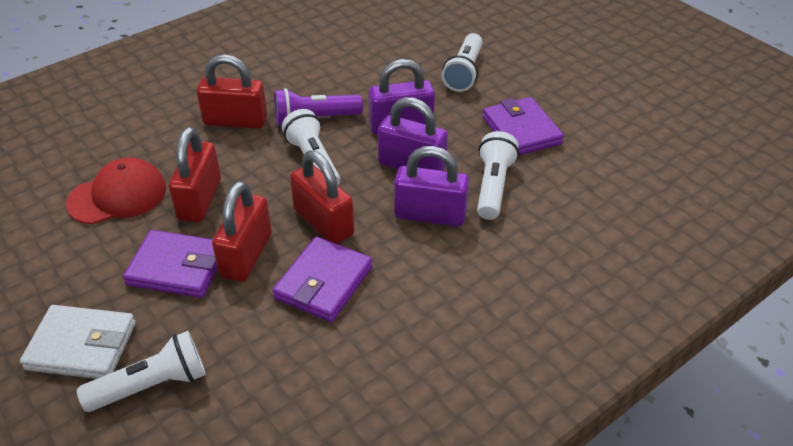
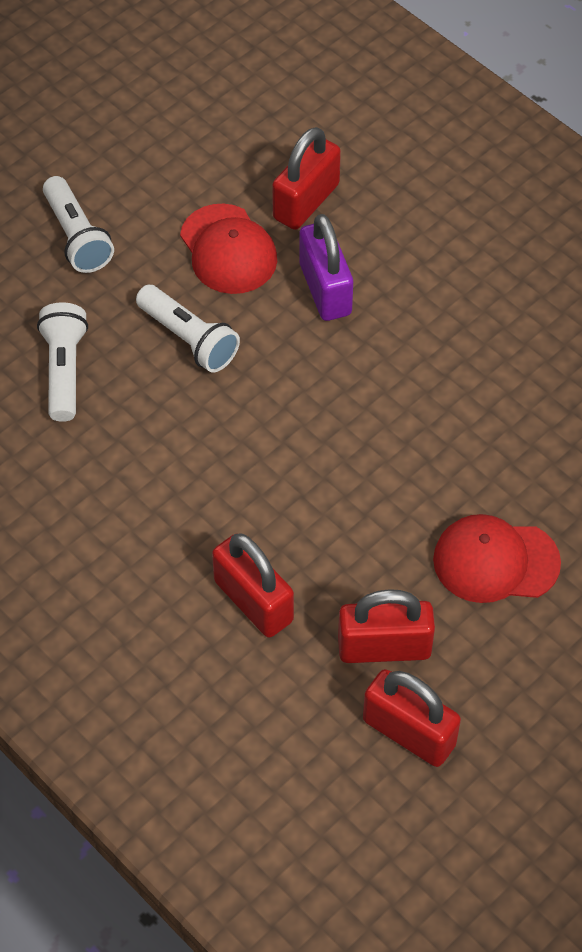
purple flashlight: [274,88,363,126] = 1 -> none = 0
purple padlock: [368,59,435,135] [378,97,448,171] [394,146,469,227] = 3 -> [299,214,353,321] = 1
purple wallet: [123,230,218,298] [273,237,372,322] [482,97,564,155] = 3 -> none = 0
red cap: [66,158,166,224] = 1 -> [180,204,277,294] [433,514,561,603] = 2
white flashlight: [77,331,206,412] [282,109,340,185] [442,33,482,92] [477,131,519,220] = 4 -> [37,302,88,422] [43,176,114,273] [136,285,240,373] = 3
white wallet: [20,305,136,379] = 1 -> none = 0

